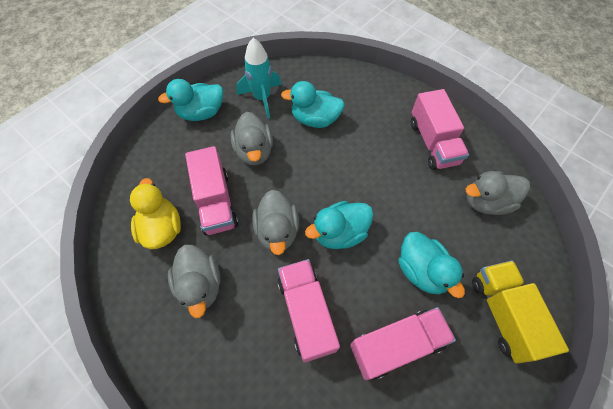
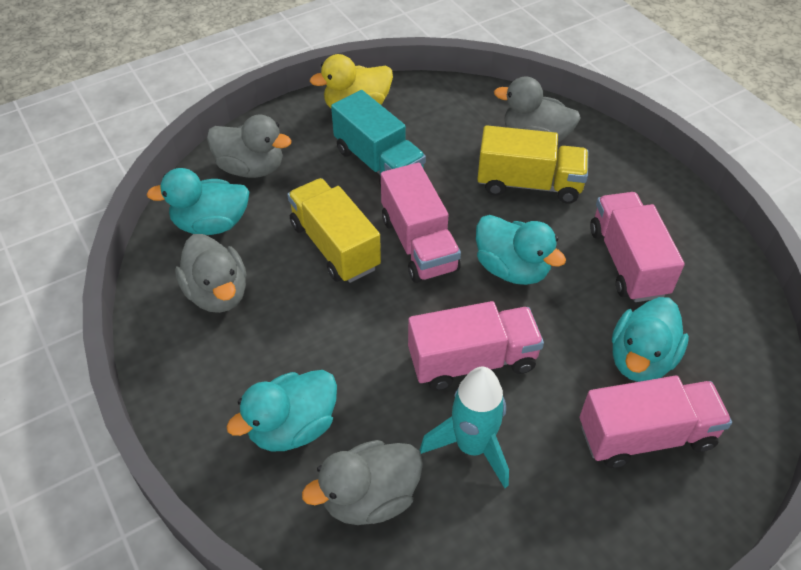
turquoise truck: none = 0 -> [331,90,426,187] = 1
yellow truck: [472,261,569,364] = 1 -> [287,178,381,283] [477,125,588,204] = 2

